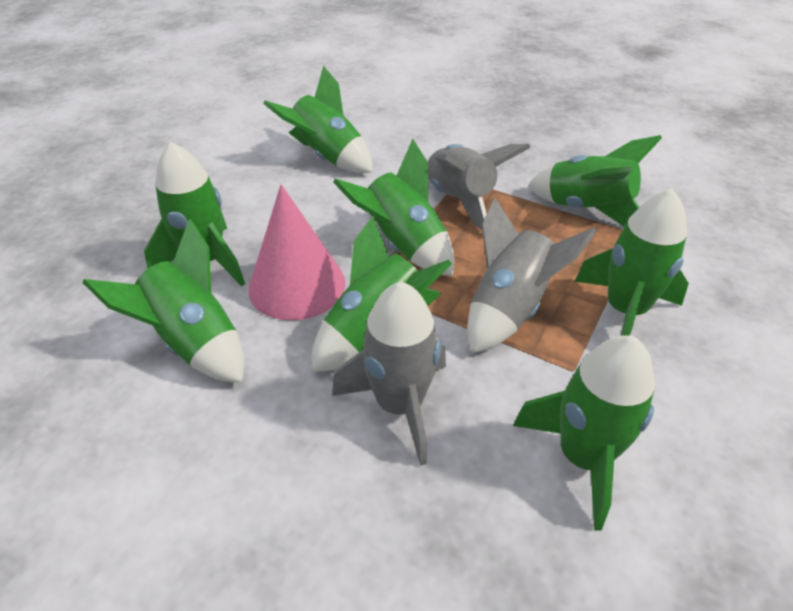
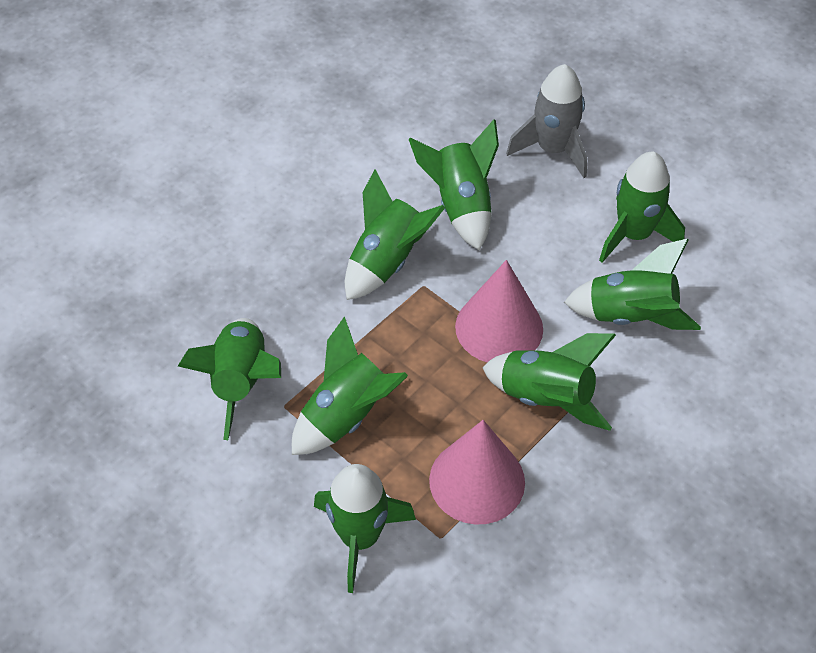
grey rocket: [332,281,446,466] [427,144,531,229] [467,198,597,353] = 3 -> [506,64,587,178] = 1
pink cone: [249,184,346,320] = 1 -> [429,420,525,525] [455,260,543,363] = 2

